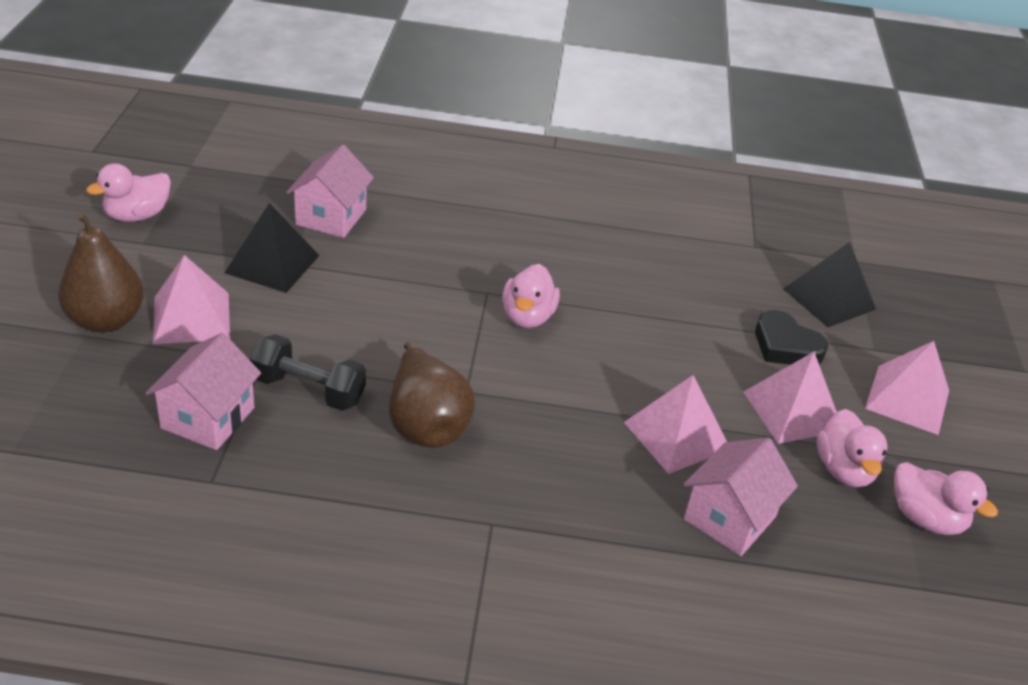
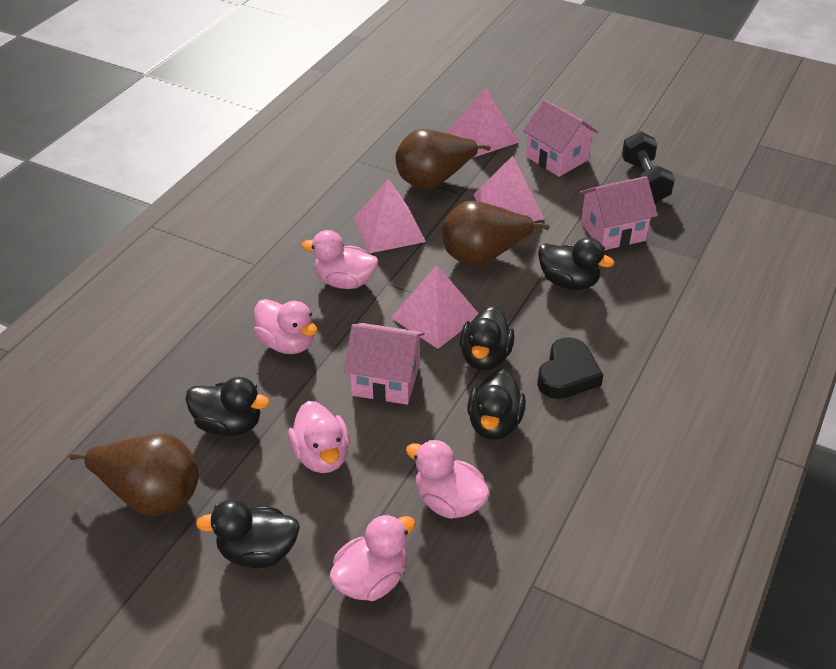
black duck: none = 0 -> [185,377,270,436] [196,499,300,568] [460,306,515,370] [467,369,526,440] [538,237,614,290] = 5
black pyramid: [225,203,320,293] [784,242,876,327] = 2 -> none = 0
brown pear: [58,212,144,332] [389,342,475,448] = 2 -> [69,433,199,516] [395,129,491,189] [442,201,549,266] = 3
pink duck: [86,163,171,222] [502,264,560,328] [817,409,888,487] [894,462,998,535] = 4 -> [254,299,318,354] [288,401,350,473] [301,230,378,289] [329,514,415,601] [406,440,490,519] = 5

